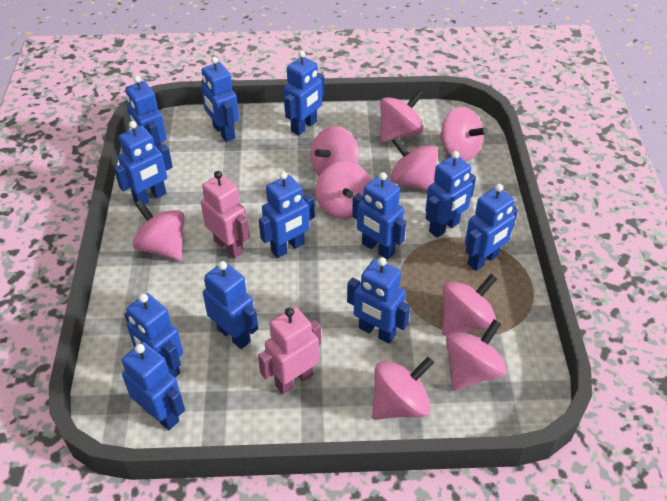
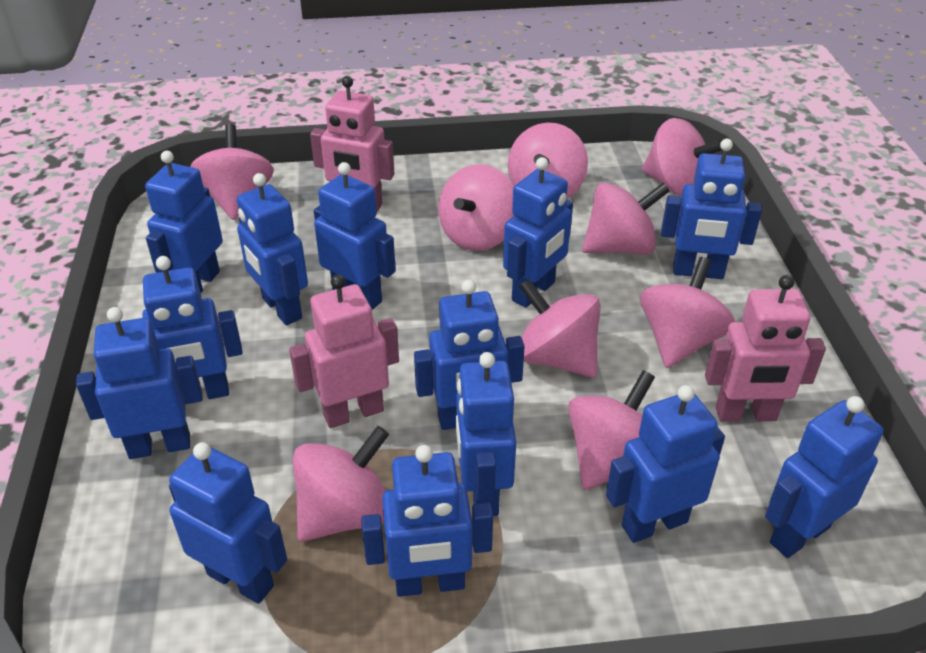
blue robot: [114,121,173,204] [122,342,185,430] [124,293,183,377] [125,76,167,148] [201,56,239,142] [203,261,258,349] [259,171,315,258] [283,50,324,136] [347,257,410,344] [352,172,406,260] [425,151,476,238] [465,184,518,271] = 12 -> [76,307,203,459] [142,256,243,404] [145,151,223,293] [169,442,287,604] [237,173,308,325] [314,162,396,310] [361,445,493,597] [414,280,524,430] [456,352,516,516] [503,157,573,308] [606,385,725,543] [661,139,762,279] [765,396,884,558] = 13
pink robot: [201,171,250,259] [258,307,321,394] = 2 -> [289,274,399,428] [310,76,394,212] [705,275,826,422] = 3

